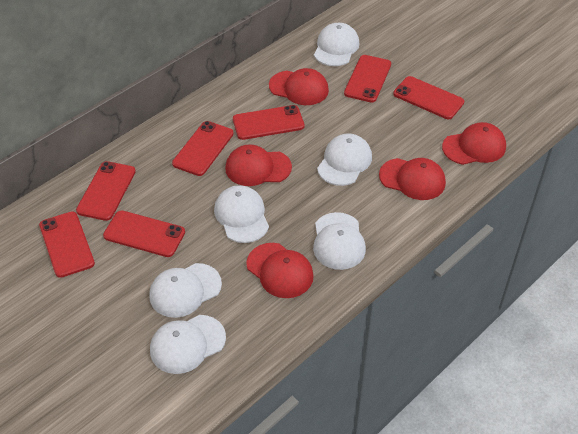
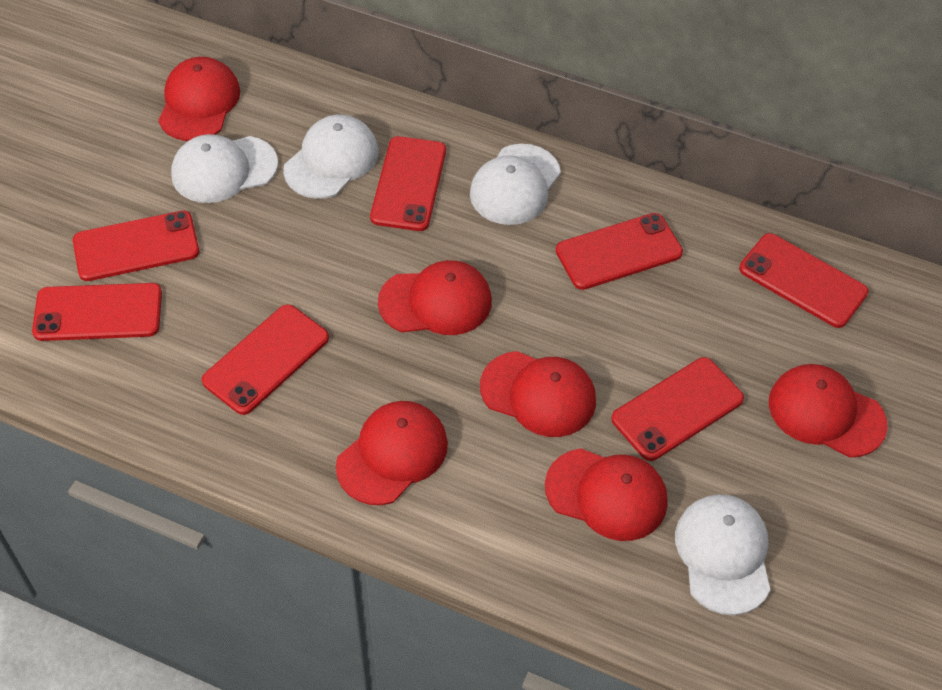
red cap: [225,144,292,186] [246,243,314,298] [269,68,329,105] [379,158,446,200] [442,122,506,165] = 5 -> [158,57,240,141] [336,401,448,505] [378,260,492,335] [480,351,596,437] [545,448,668,541] [769,364,888,458] = 6
white cap: [149,263,222,318] [150,315,226,374] [214,185,269,243] [313,212,366,270] [314,23,359,66] [317,133,372,186] = 6 -> [171,134,278,203] [283,115,379,199] [470,144,561,225] [675,494,770,615] = 4

